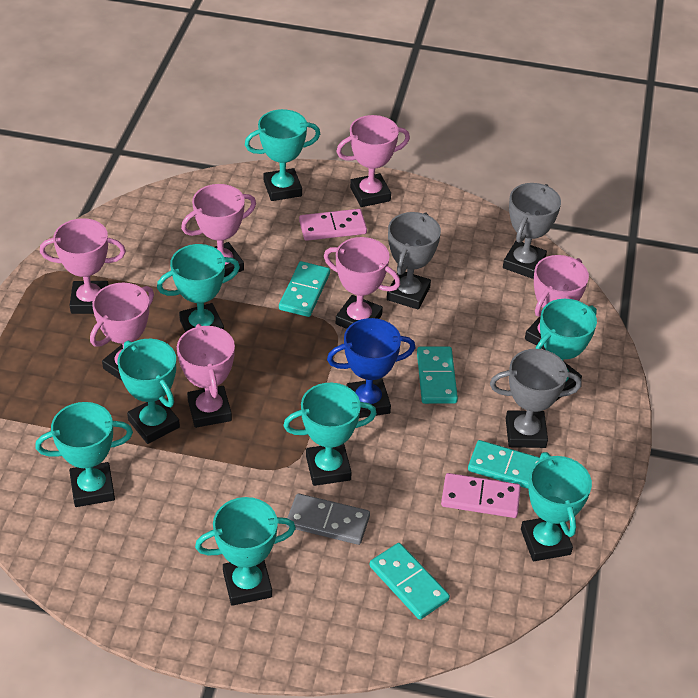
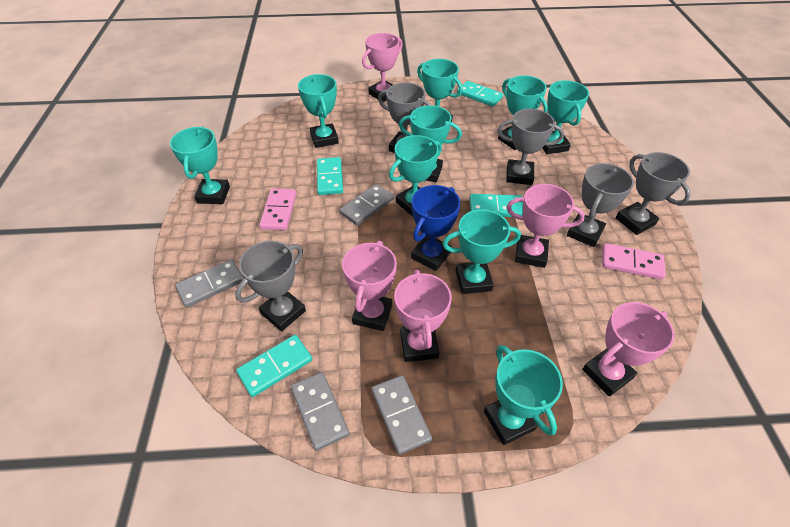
grey domino: [286,493,370,545] = 1 -> [175,259,244,308] [291,372,349,451] [339,184,394,226] [371,375,432,455] = 4
grey trophy: [387,212,441,310] [490,349,582,448] [503,183,561,279] = 3 -> [235,241,306,331] [378,82,431,153] [498,109,564,185] [567,163,634,247] [615,152,691,235] = 5
pink trophy: [40,218,126,314] [90,283,154,381] [177,324,235,428] [181,184,256,277] [324,237,400,329] [336,115,410,207] [525,255,589,350] = 7 -> [342,241,397,331] [362,33,403,102] [394,270,452,362] [506,184,585,268] [582,302,675,397] = 5
turquoise trophy: [35,402,133,507] [117,339,180,444] [157,244,240,332] [195,497,296,606] [245,109,320,201] [283,383,377,486] [521,452,592,561] [535,299,597,401] = 8 -> [170,127,230,204] [298,74,339,148] [389,135,442,217] [399,105,462,182] [417,59,462,122] [443,209,521,294] [484,345,563,445] [498,75,548,150] [542,80,589,154] = 9

